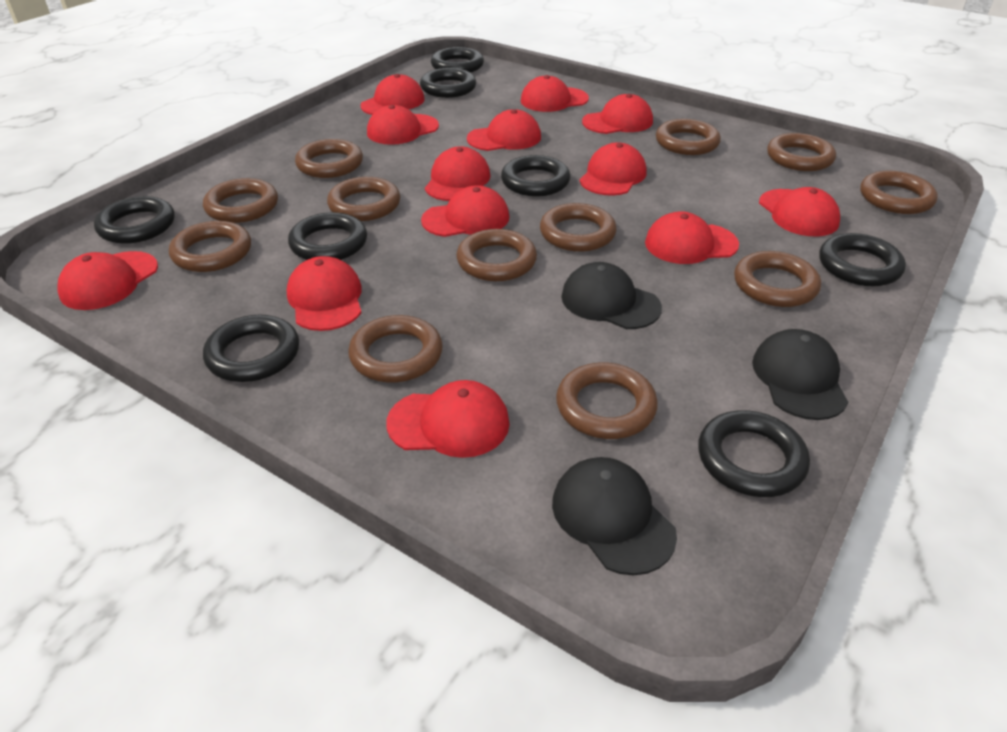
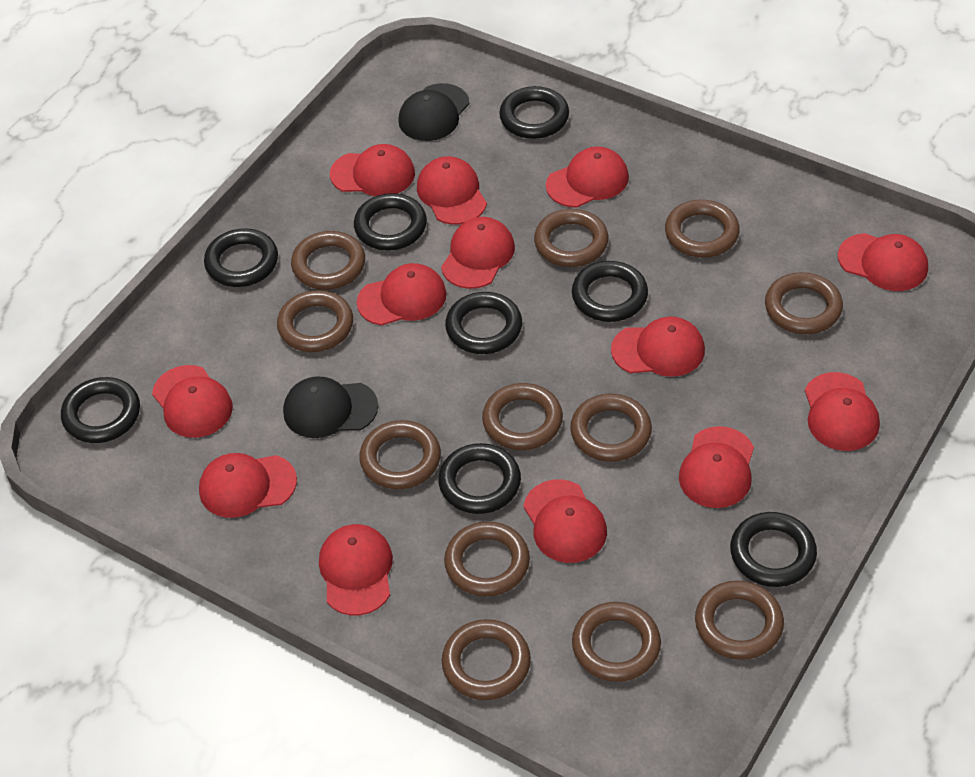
black cap: [552,457,677,575] [561,262,662,329] [752,329,848,420] = 3 -> [283,377,378,438] [398,83,469,141] = 2

